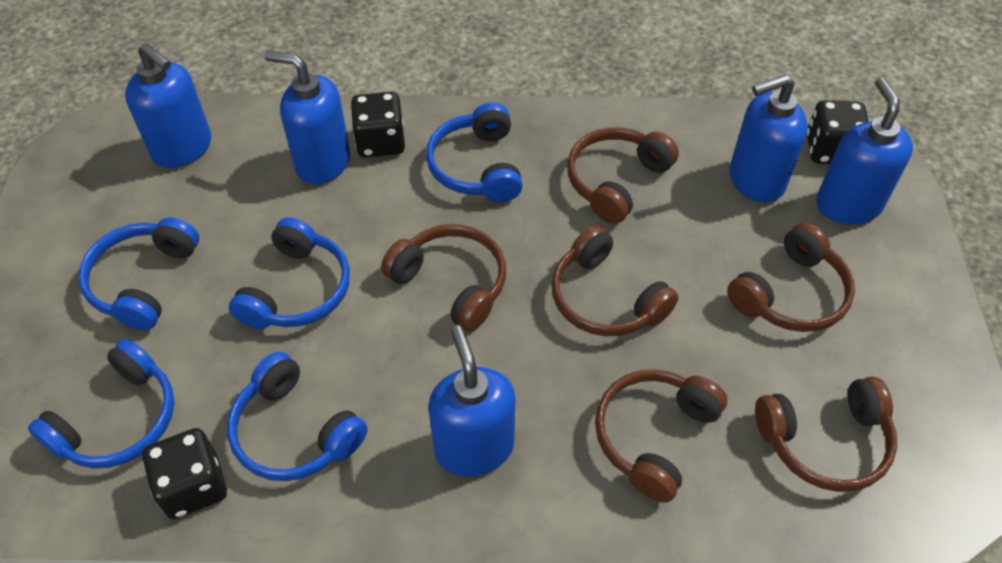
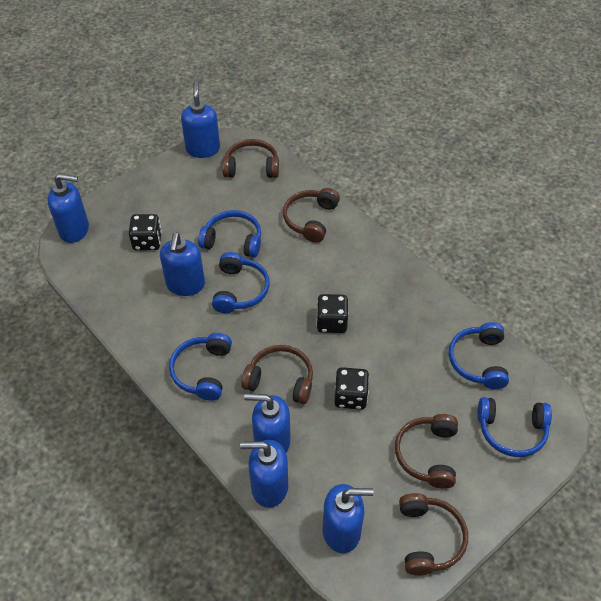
blue soap dispenser: [125,43,211,168] [264,50,350,185] [428,326,516,477] [730,74,808,203] [816,77,913,225] = 5 -> [48,174,89,243] [160,232,205,296] [181,82,220,158] [240,440,288,508] [244,393,290,453] [323,484,374,553] = 6
brown headphones: [381,224,506,332] [551,225,679,336] [567,127,679,224] [595,369,727,503] [727,222,855,332] [755,376,897,492] = 6 -> [222,139,279,178] [241,345,313,404] [283,188,340,243] [395,414,458,489] [399,493,468,576] = 5

